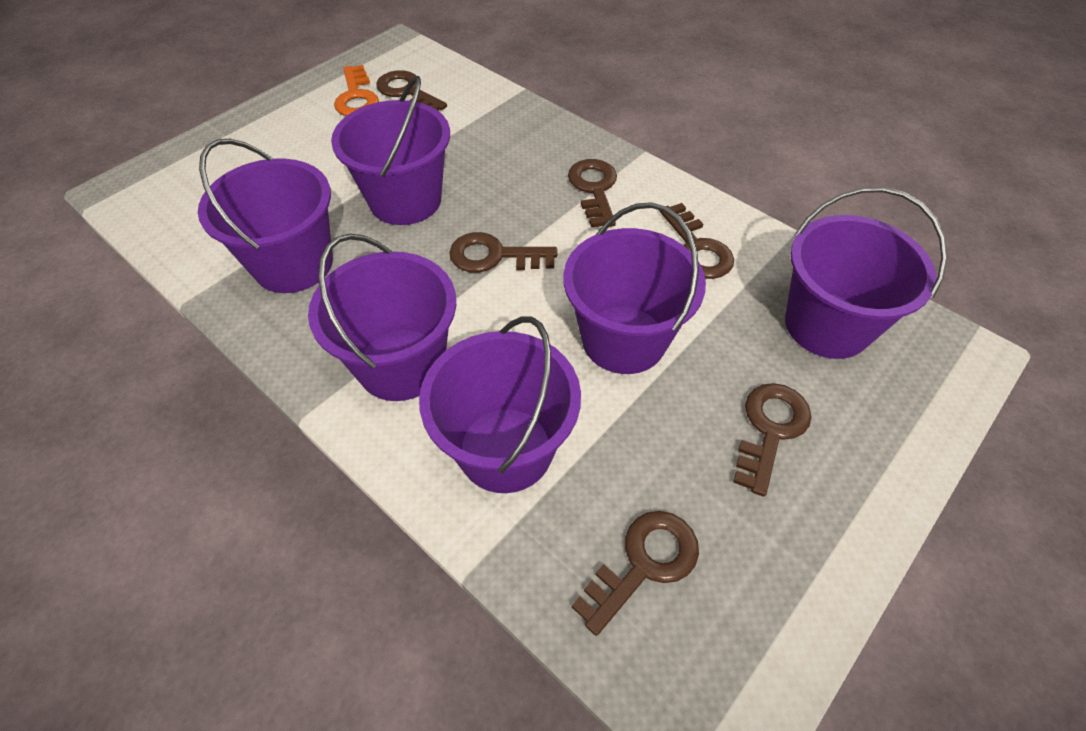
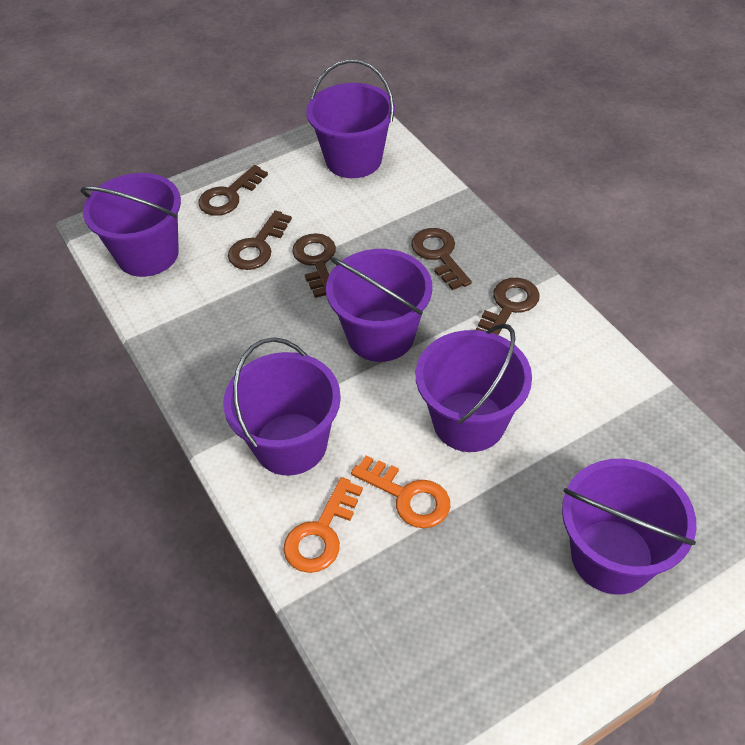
brown key: [376,70,447,111] [449,232,557,272] [568,159,617,227] [572,511,699,636] [660,203,734,279] [733,383,811,497] = 6 -> [198,165,268,216] [228,210,292,270] [292,233,336,298] [411,228,472,290] [476,278,540,335] = 5
orange key: [334,65,379,116] = 1 -> [283,477,363,573] [351,455,450,528] = 2

